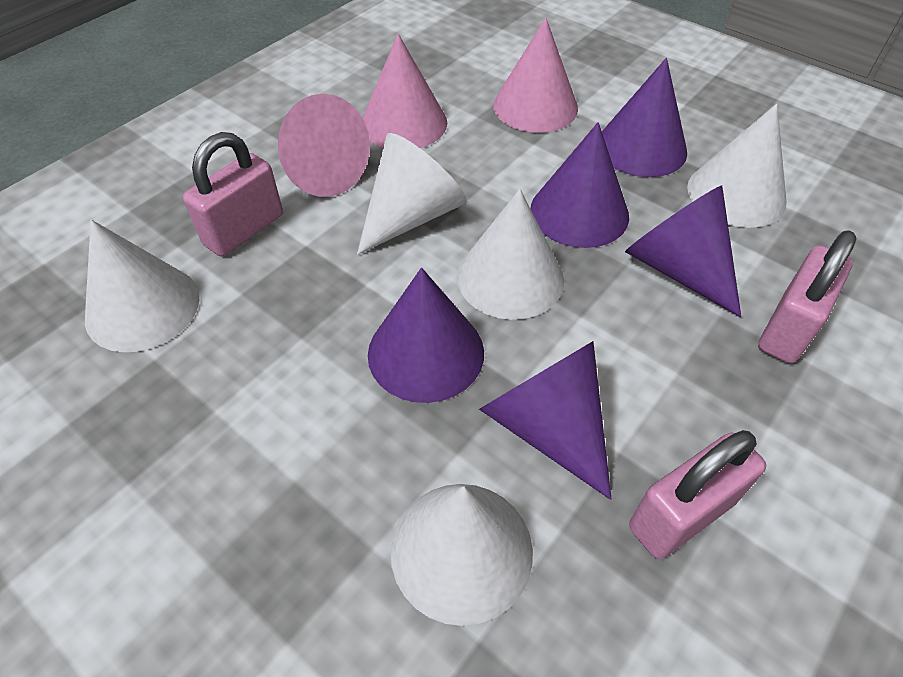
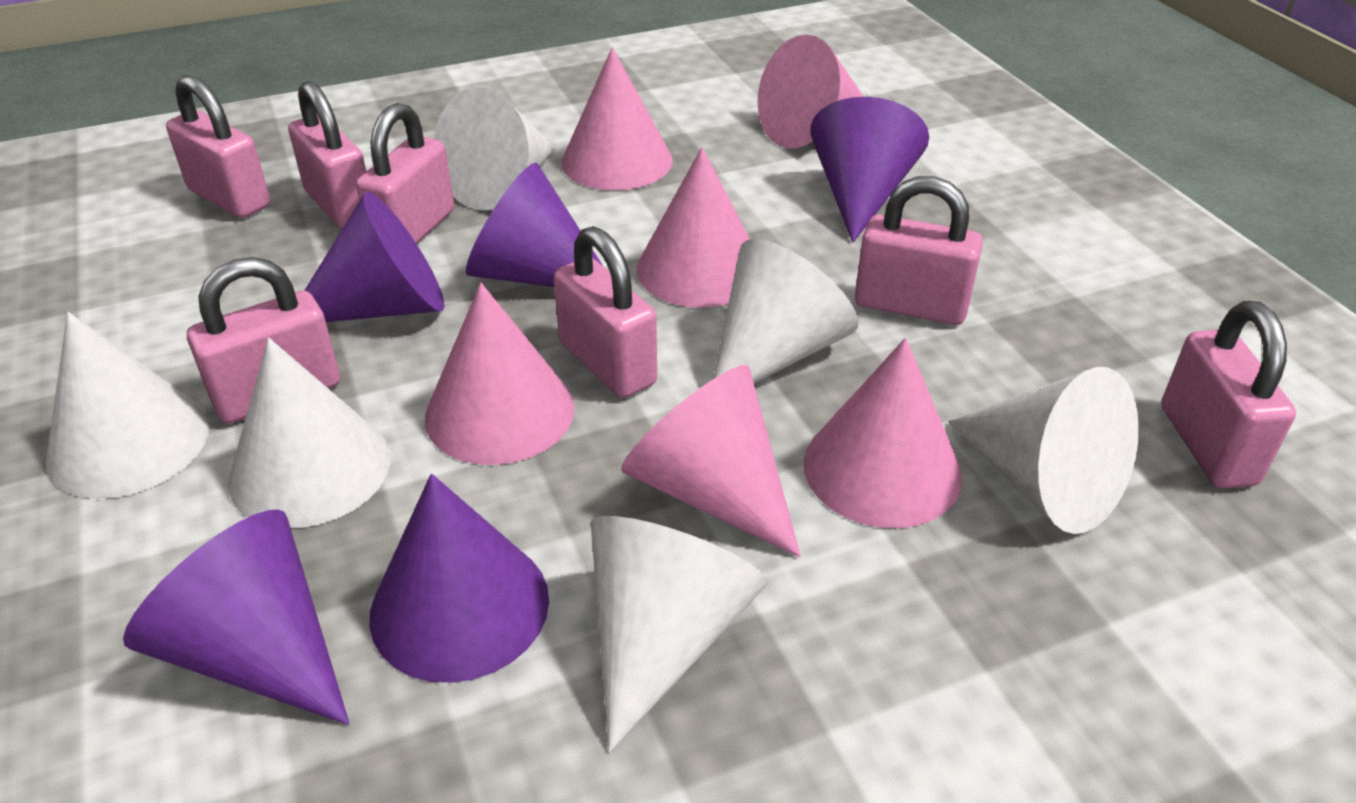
pink cone: [278,94,370,197] [363,34,447,148] [493,18,578,133] = 3 -> [425,283,575,465] [562,47,673,190] [621,365,801,557] [637,147,750,308] [758,35,864,149] [803,338,962,528] = 6
pink padlock: [183,132,283,256] [629,430,766,559] [758,230,857,363] = 3 -> [166,75,270,218] [187,257,340,423] [288,81,366,229] [356,103,454,244] [553,226,657,398] [855,176,983,325] [1161,301,1296,488] = 7
white cone: [85,220,199,352] [357,133,467,255] [391,484,533,626] [457,189,564,320] [687,104,786,228] = 5 -> [46,312,209,499] [228,338,391,528] [434,87,555,211] [591,516,768,752] [713,239,858,383] [948,367,1139,534] = 6

